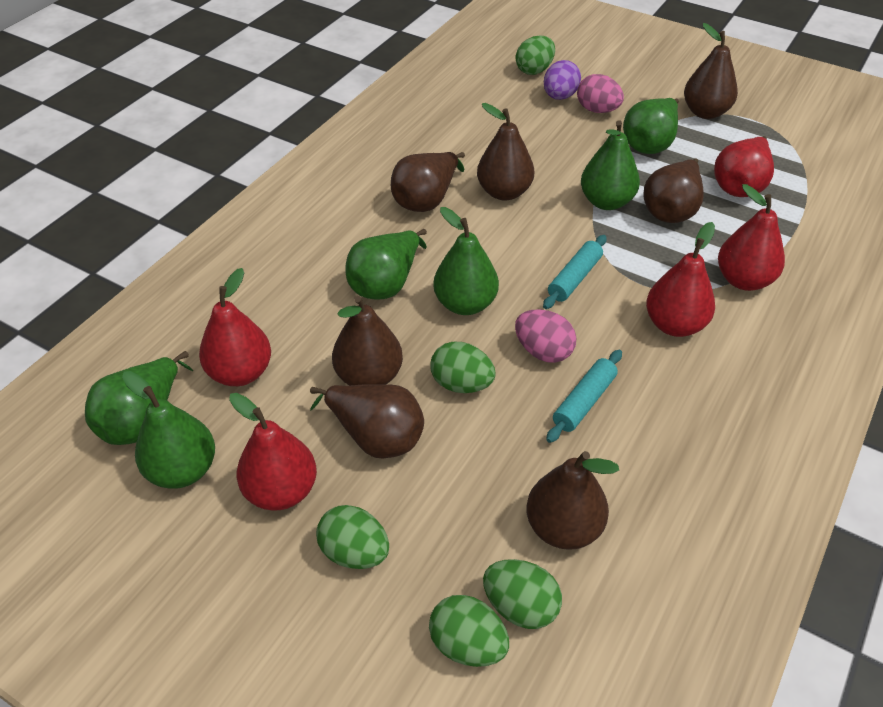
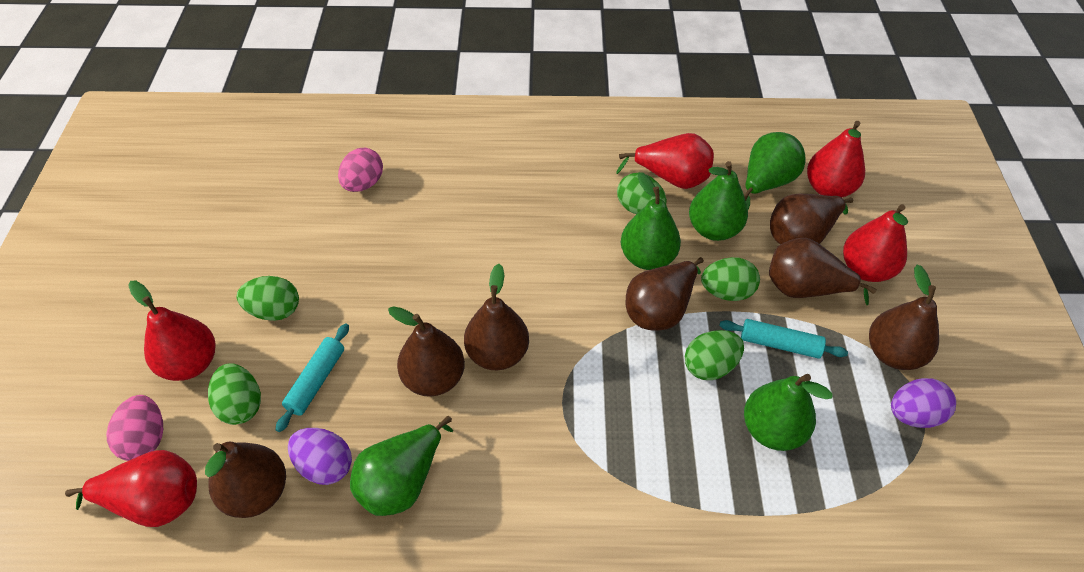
green pear: [85,351,193,445] [122,371,215,489] [345,229,427,300] [433,207,499,315] [581,120,640,210] [623,98,679,154] = 6 -> [350,416,453,516] [621,172,681,270] [689,161,748,241] [744,132,806,209] [744,374,833,451] = 5
purple egg: [544,60,581,100] = 1 -> [288,428,352,485] [891,378,956,428] = 2

